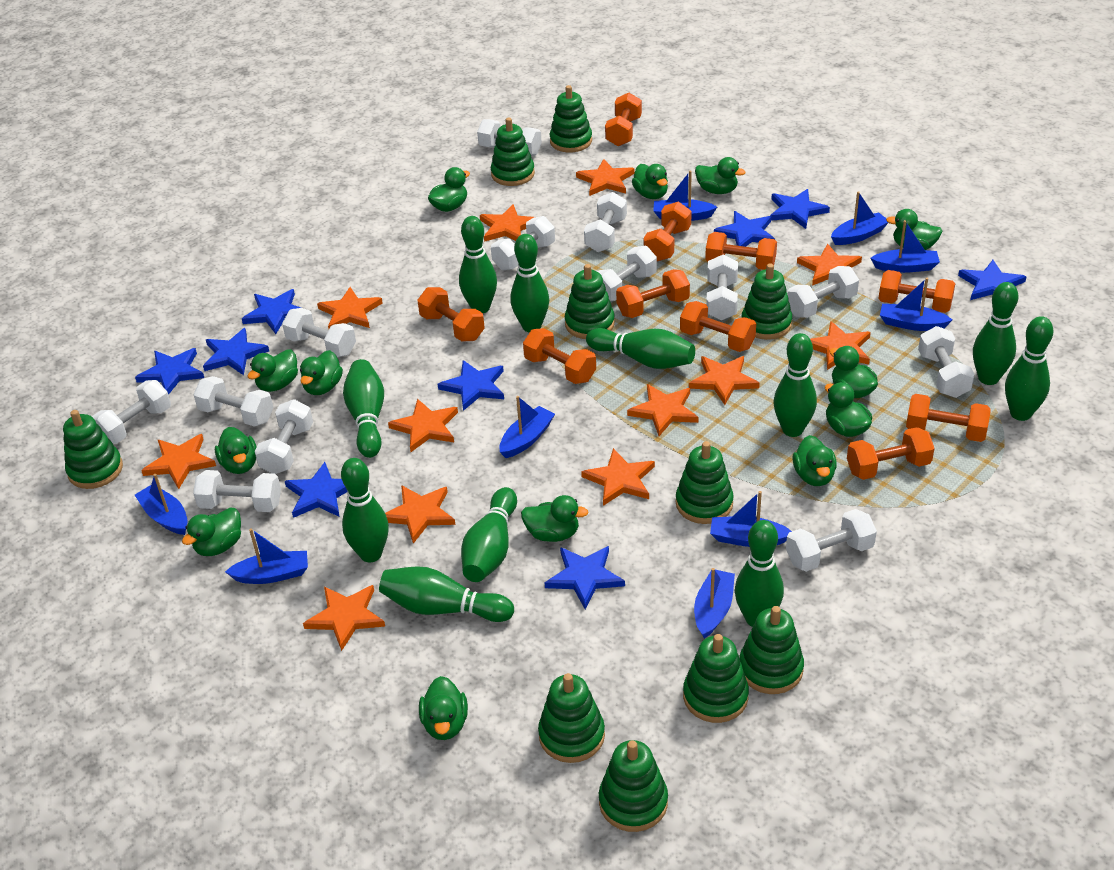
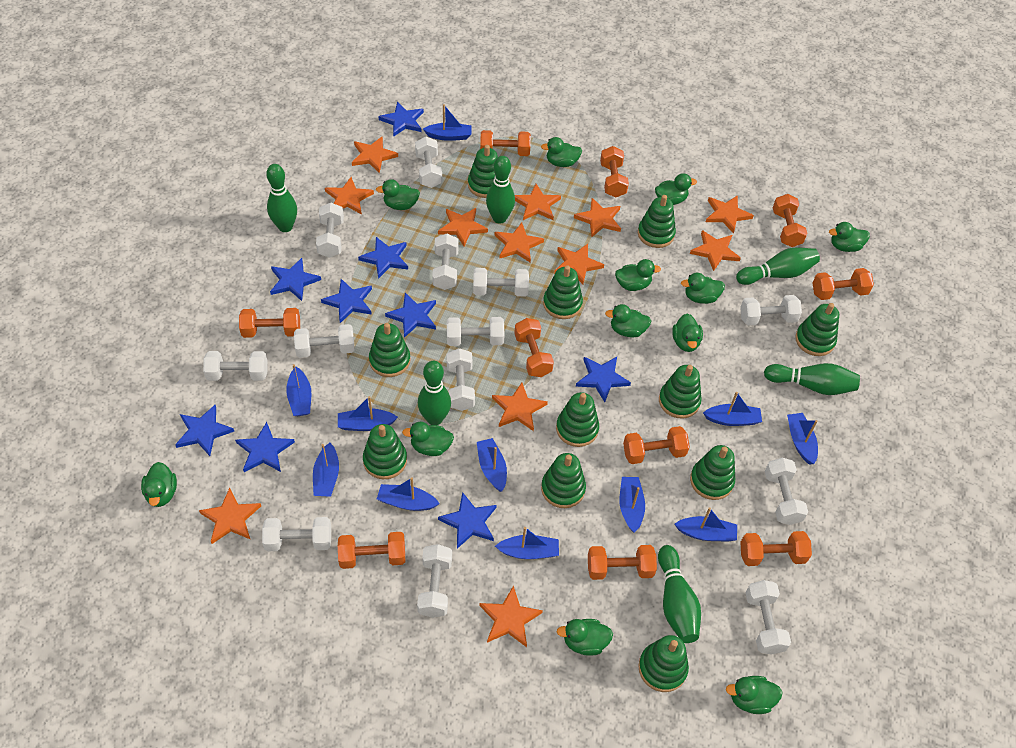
blue boat: [135,474,187,535] [225,528,308,584] [500,396,555,458] [653,171,717,221] [694,568,735,638] [710,491,792,547] [831,191,888,245] [870,220,940,273] [880,278,952,331] = 9 -> [286,364,311,416] [313,443,339,497] [338,396,398,431] [377,477,440,511] [423,104,472,141] [477,438,507,492] [495,527,559,559] [619,477,645,533] [675,507,737,542] [703,392,762,426] [787,413,818,465] = 11
green bowling pin: [341,458,389,562] [343,359,384,458] [379,566,514,622] [459,216,497,313] [461,487,517,582] [510,234,549,333] [586,328,695,369] [735,520,784,627] [774,333,817,437] [973,282,1019,385] [1005,316,1053,421] = 11 -> [266,164,297,232] [418,361,451,425] [486,156,515,224] [658,545,701,643] [736,247,820,285] [764,363,860,395] = 6
green duck: [182,508,241,556] [215,427,256,474] [247,349,298,392] [300,350,343,395] [419,676,468,740] [428,167,470,212] [521,495,588,542] [632,164,668,199] [695,157,746,194] [792,435,837,486] [825,382,872,437] [829,346,878,398] [886,209,943,250] = 13 -> [141,462,177,507] [376,179,420,210] [402,422,454,456] [541,137,582,167] [557,619,613,656] [605,304,651,338] [615,259,661,291] [655,173,697,205] [672,313,703,352] [681,273,725,304] [726,676,783,714] [829,222,870,252] = 12
green stacking toy: [63,410,123,489] [491,118,535,186] [538,673,605,763] [550,85,592,153] [565,264,615,339] [599,740,668,832] [676,441,734,524] [683,634,749,723] [739,606,804,694] [742,264,792,340] = 10 -> [363,424,407,479] [369,323,410,377] [468,145,498,198] [541,453,586,508] [543,265,583,319] [556,392,599,447] [638,195,676,248] [638,635,689,692] [659,365,702,419] [690,445,735,500] [795,303,839,356] = 11

